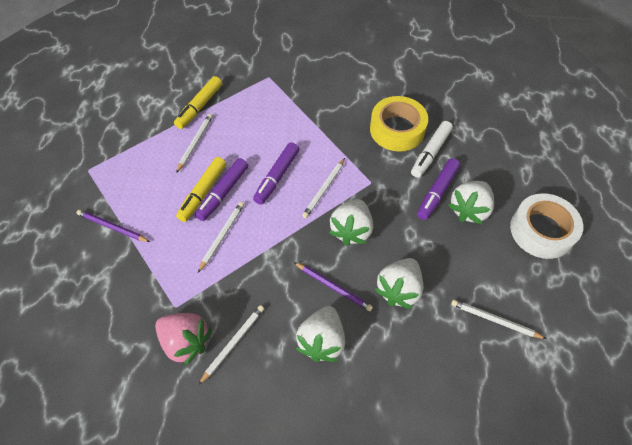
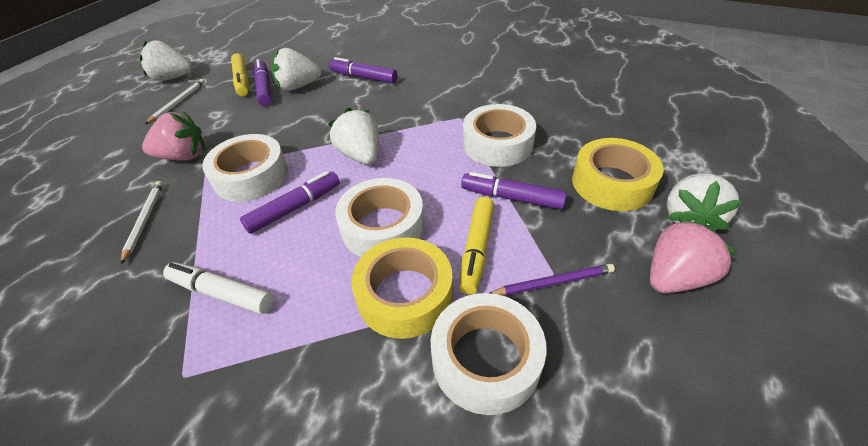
pink strawberry: [155,313,212,366] = 1 -> [142,111,205,161] [650,218,737,293] = 2
purple marker: [195,158,248,221] [253,142,299,205] [417,158,460,220] = 3 -> [240,171,340,234] [254,59,272,106] [329,57,398,83] [461,172,567,210] = 4
purple pencil: [77,210,150,242] [294,262,373,311] = 2 -> [490,264,615,296] = 1
white pencil: [176,114,213,173] [198,202,244,273] [199,305,264,385] [302,158,345,218] [451,299,546,339] = 5 -> [121,181,163,264] [145,79,205,124] = 2
white tape: [510,193,583,259] = 1 -> [202,134,288,202] [335,178,424,257] [431,293,547,415] [463,104,536,167] = 4
yellow tape: [370,96,428,151] = 1 -> [351,237,453,339] [572,138,664,211] = 2

